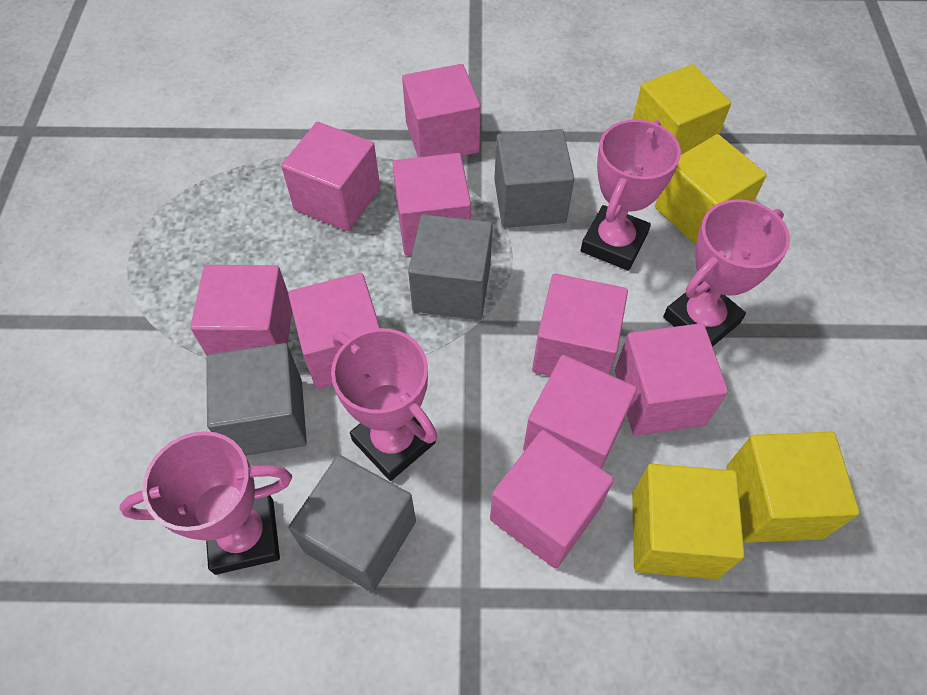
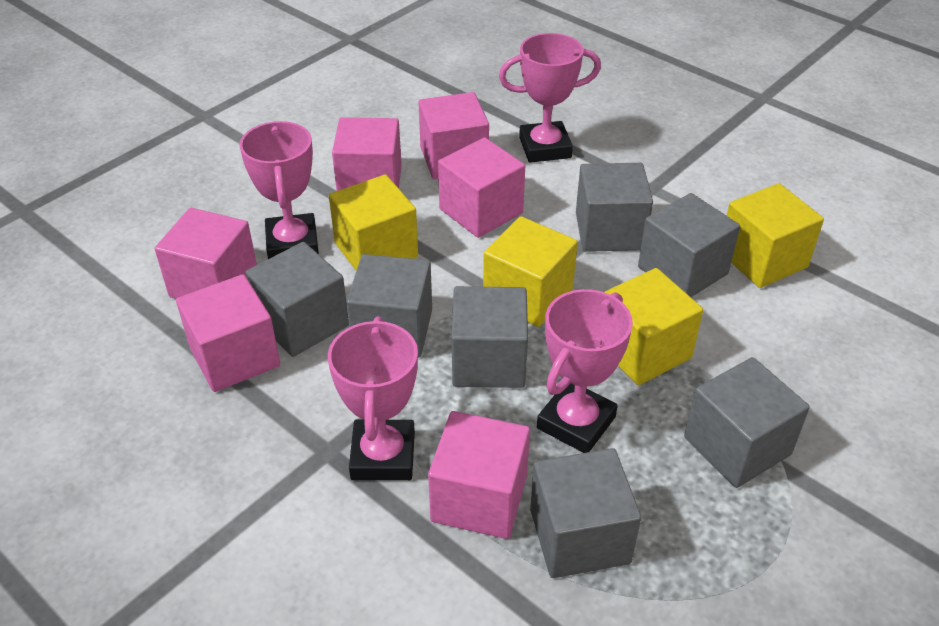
grey cube: [206,343,307,456] [288,455,416,592] [408,214,493,320] [494,129,575,228] = 4 -> [245,242,349,357] [346,254,432,357] [452,286,528,388] [530,448,641,578] [576,163,653,252] [638,193,740,297] [684,357,810,488] = 7
pink cube: [190,265,292,356] [281,122,380,231] [288,273,380,389] [392,153,471,255] [402,64,481,157] [490,430,614,569] [523,355,637,469] [532,274,628,376] [615,323,728,436] = 9 -> [155,208,257,299] [176,274,280,392] [332,117,402,191] [418,92,489,179] [428,411,530,539] [438,138,525,238] = 6

